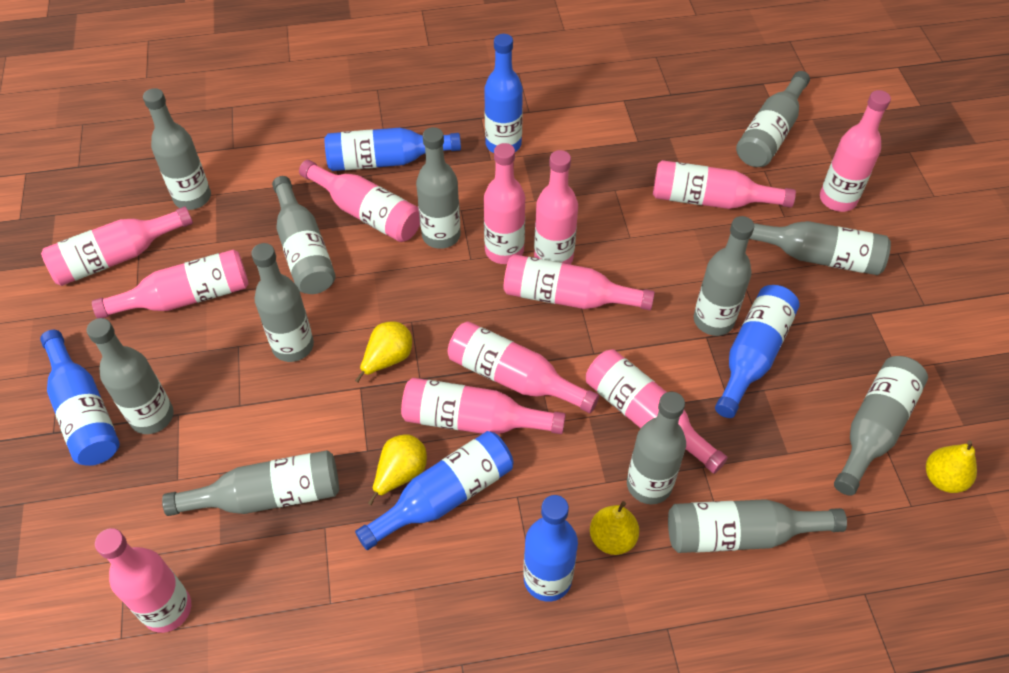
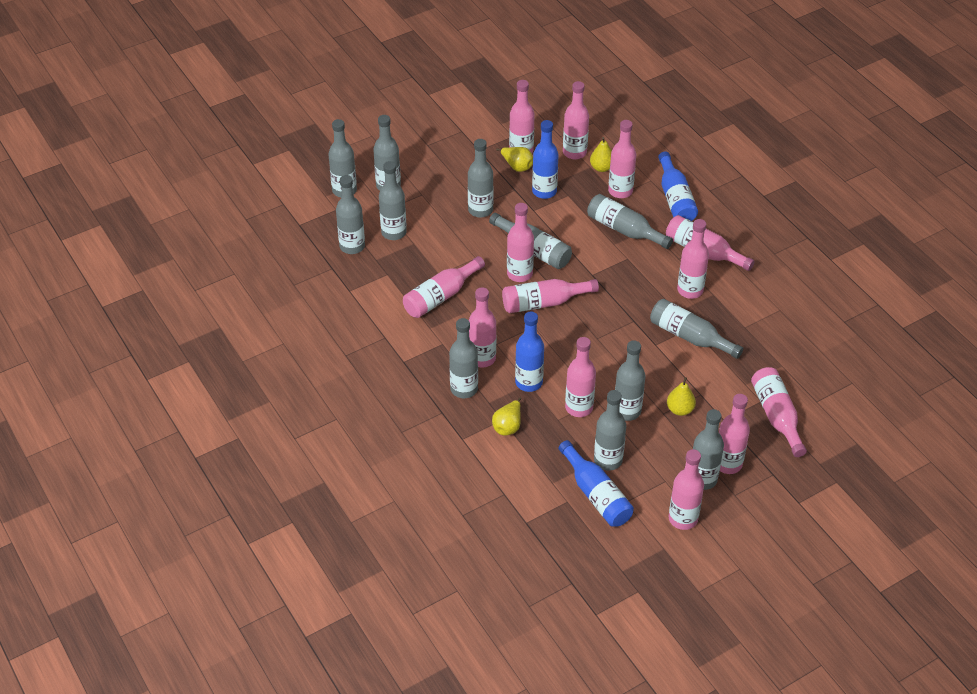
blue bottle: [40,330,120,466] [325,128,461,171] [355,431,513,550] [484,34,523,153] [523,495,578,602] [715,285,800,418] = 6 -> [515,312,544,392] [532,120,559,199] [558,440,634,527] [658,151,698,221] = 4
pink bottle: [41,207,193,286] [92,249,249,319] [95,528,191,633] [299,160,420,242] [401,378,566,434] [448,321,599,413] [484,143,525,264] [503,254,655,310] [534,150,578,264] [586,349,728,474] [653,160,796,209] [820,90,891,212] = 12 -> [403,256,485,318] [469,287,496,368] [502,279,599,313] [507,203,534,282] [509,80,535,153] [563,81,589,159] [565,337,596,417] [608,120,636,198] [666,215,755,271] [669,449,704,530] [677,219,709,299] [719,394,750,474] [751,367,807,457] = 13

